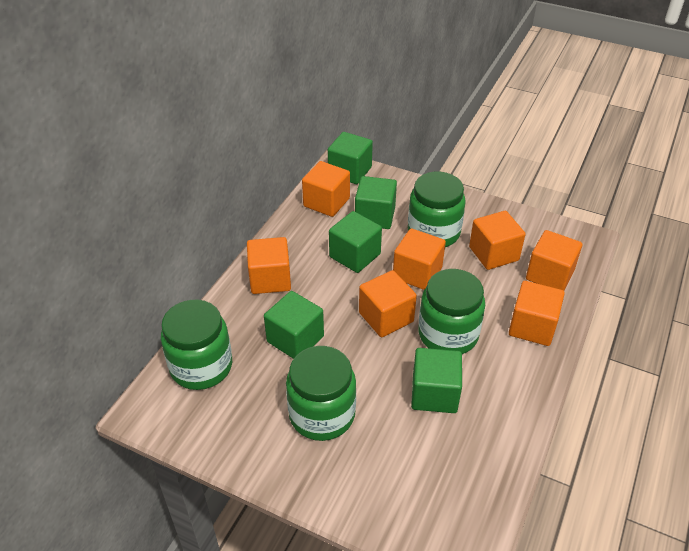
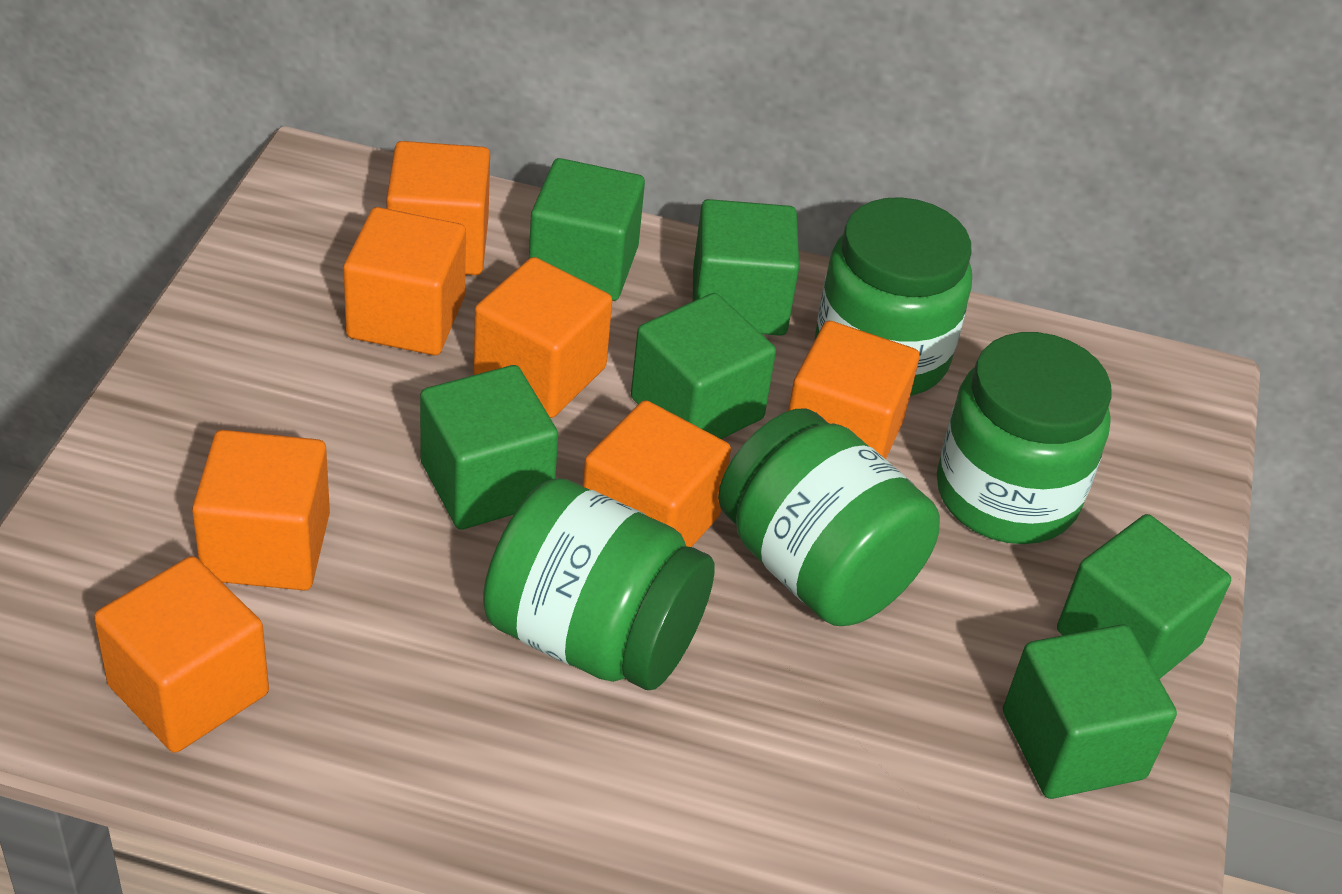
green cube: [264,291,324,359] [328,132,373,184] [329,211,382,273] [355,176,397,229] [411,348,462,413] = 5 -> [420,365,558,530] [529,158,645,301] [631,293,776,439] [693,199,799,336] [1003,624,1177,799] [1057,514,1231,679] = 6

